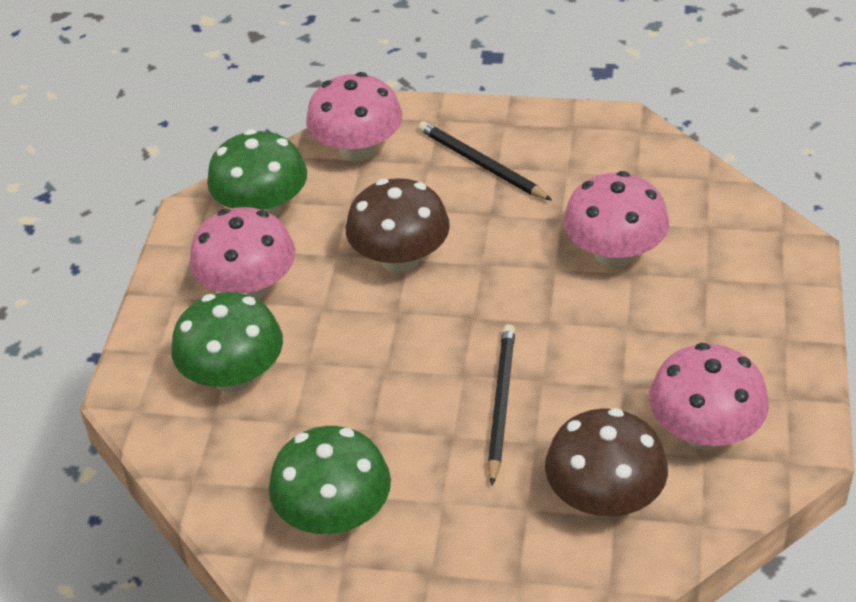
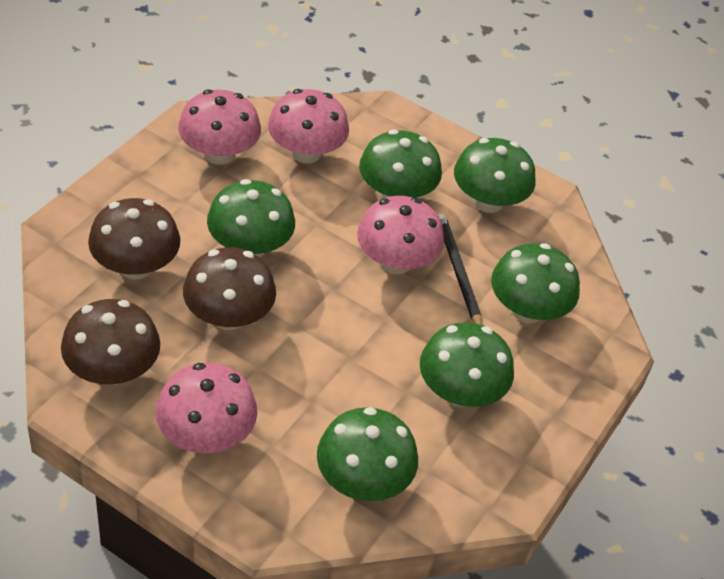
black pencil: [418,121,552,200] [488,324,515,485] = 2 -> [438,214,482,325] = 1
brown mushroom: [346,178,450,273] [545,408,668,517] = 2 -> [61,299,160,385] [88,198,180,280] [183,247,276,330] = 3
green mushroom: [171,292,283,393] [207,129,307,217] [269,426,391,534] = 3 -> [207,179,295,257] [317,407,418,501] [359,129,442,199] [420,322,514,407] [454,138,536,213] [491,243,580,323] = 6

